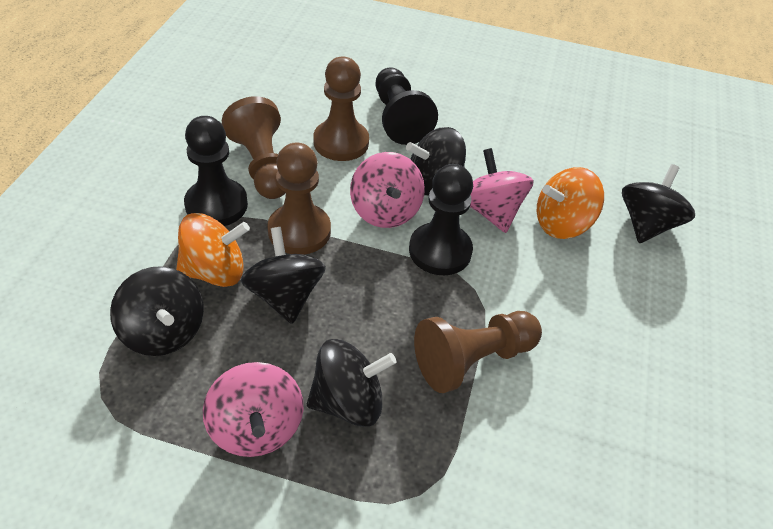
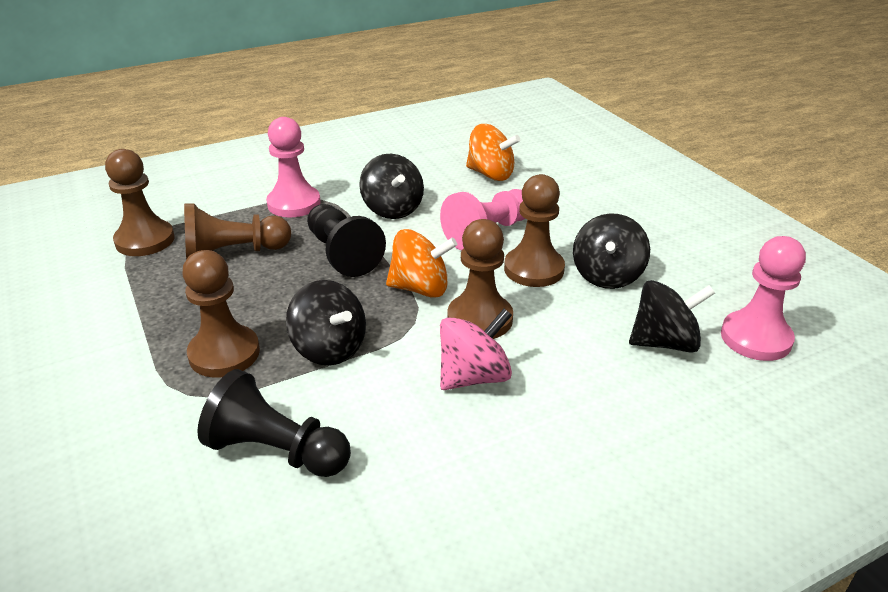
black pawn: [184,116,248,226] [376,67,438,145] [409,164,473,275] = 3 -> [197,369,351,477] [307,204,386,277] = 2
black spinning top: [110,266,204,356] [241,227,326,324] [307,339,397,427] [406,127,466,195] [622,164,695,243] = 5 -> [286,280,366,366] [359,154,424,219] [573,213,650,289] [629,280,715,353] = 4
brown pawn: [222,96,286,199] [267,143,331,255] [314,57,369,161] [414,311,542,393] = 4 -> [105,149,174,256] [182,250,260,378] [184,203,291,260] [447,219,513,339] [504,174,565,287] = 5
pink pawn: none = 0 -> [266,117,321,217] [440,189,525,250] [721,236,806,361] = 3
pink spinning top: [203,362,303,457] [350,152,425,228] [470,148,534,233] = 3 -> [440,309,512,390] = 1

